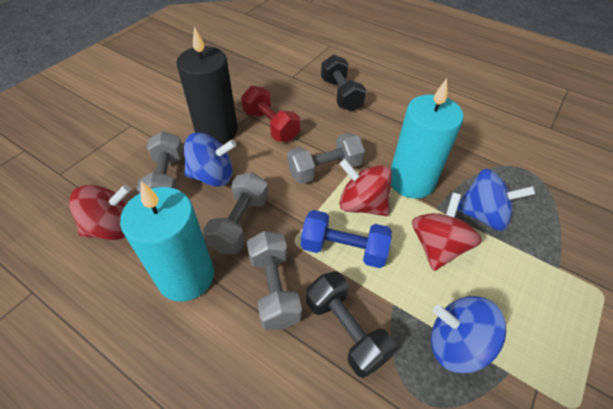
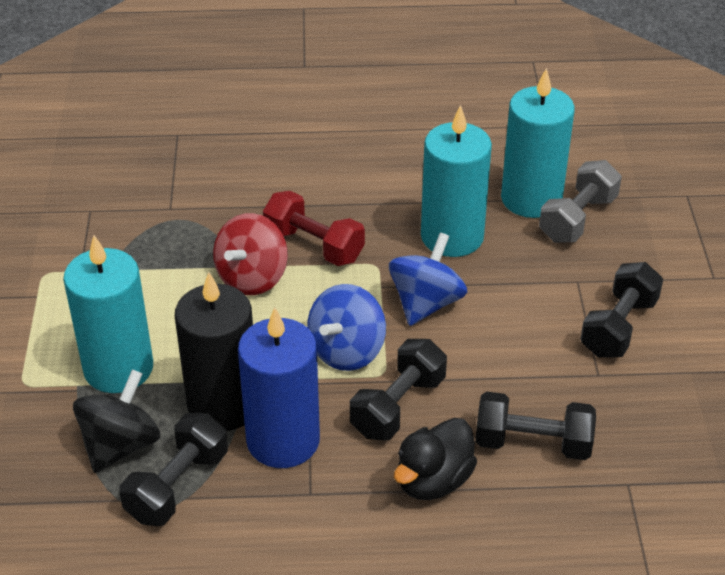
black duck: none = 0 -> [394,418,477,500] = 1
black dumbbell: [306,271,396,378] [321,55,366,111] = 2 -> [119,413,228,526] [350,339,447,441] [475,392,596,460] [580,262,663,358] = 4
black spinning top: none = 0 -> [73,369,160,473] = 1
blue candle: none = 0 -> [238,307,320,468] = 1
blue dumbbell: [301,210,392,268] = 1 -> none = 0
blue spinning top: [184,132,236,187] [431,296,506,373] [457,169,535,231] = 3 -> [307,284,386,371] [389,233,467,326] = 2
grey dumbbell: [137,131,184,193] [203,172,269,254] [247,231,302,330] [287,133,365,184] = 4 -> [539,160,622,243] = 1
red spinning top: [69,185,131,240] [339,159,392,216] [412,193,482,271] = 3 -> [213,213,288,295] = 1
turquoise candle: [120,181,214,302] [391,79,464,199] = 2 -> [63,235,153,393] [421,105,492,257] [501,68,575,218] = 3

